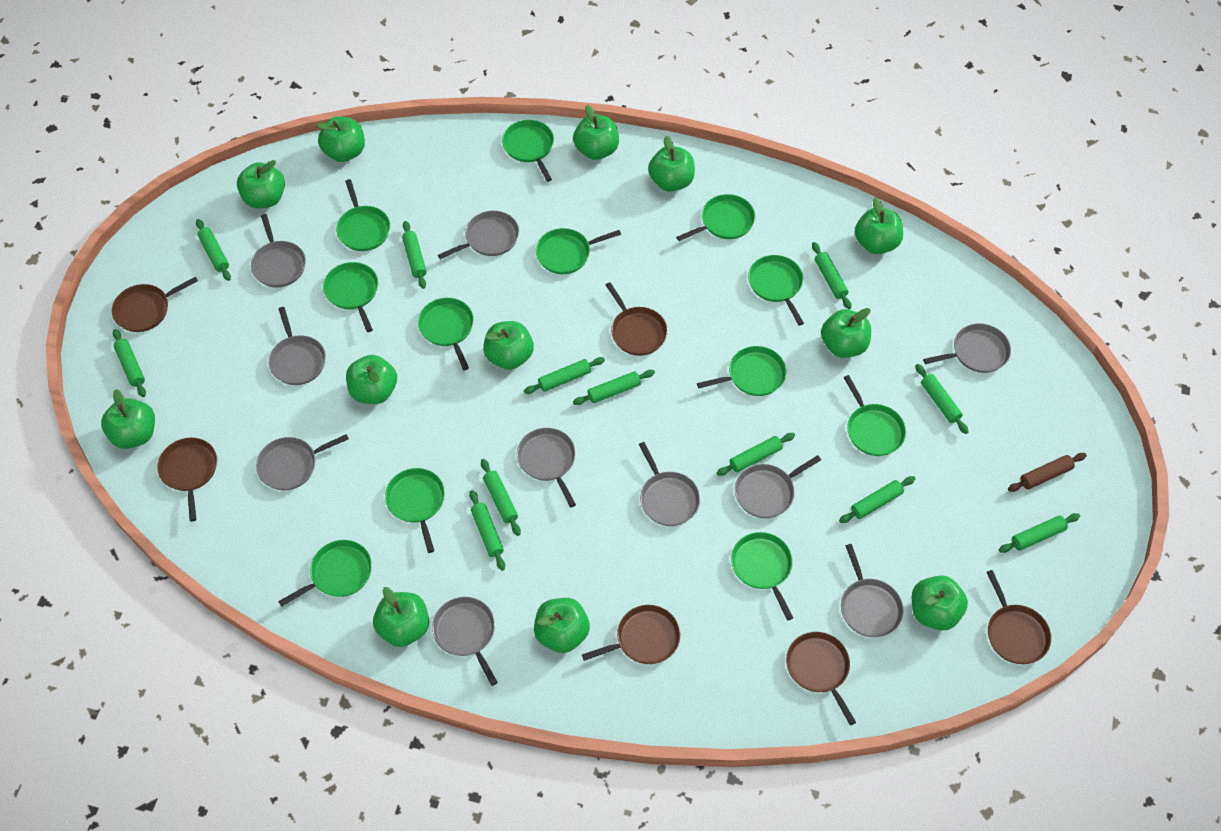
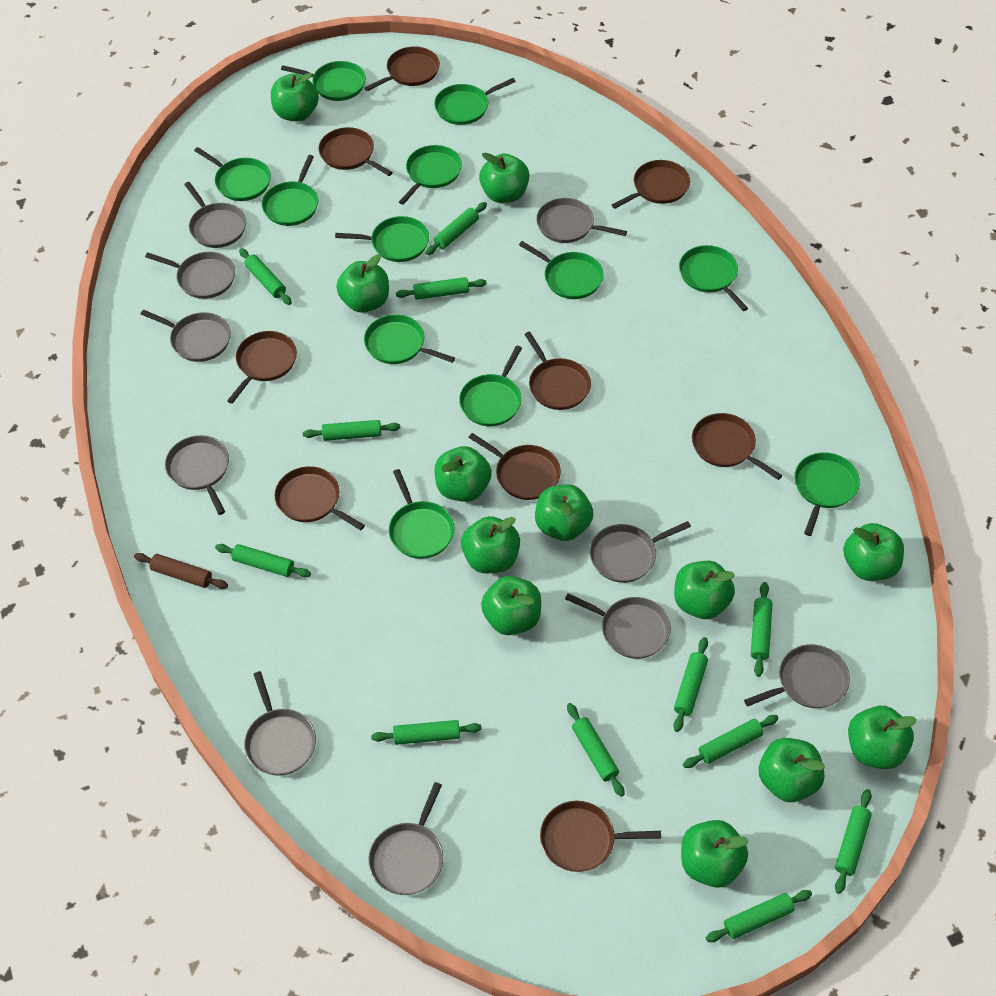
brown pan: [112,277,198,332] [157,438,217,521] [582,605,680,664] [606,282,668,356] [786,632,856,725] [987,570,1051,664] = 6 -> [227,331,297,404] [275,466,365,530] [319,127,393,176] [364,46,440,91] [468,433,561,500] [524,332,591,410] [540,801,661,872] [612,160,690,209] [692,413,782,480] = 9

